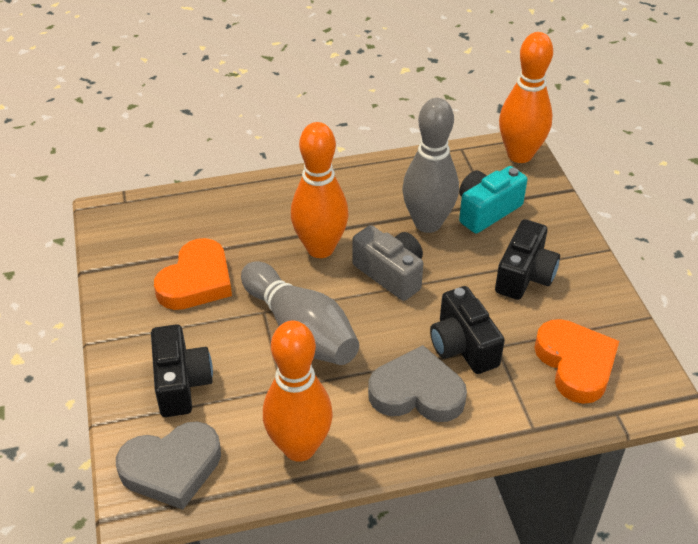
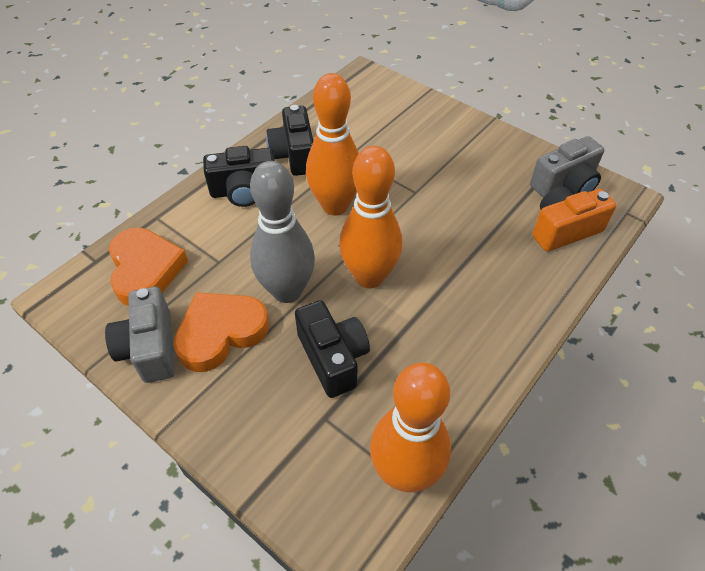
grey bowling pin: [241,261,359,365] [402,98,459,233] = 2 -> [250,161,315,303] = 1
grey camera: [352,225,423,301] = 1 -> [105,287,175,383] [530,136,604,198] = 2
grey heart: [116,422,221,510] [368,345,467,422] = 2 -> none = 0
orange camera: none = 0 -> [532,186,616,251] = 1
turquoise camera: [459,166,528,233] = 1 -> none = 0

